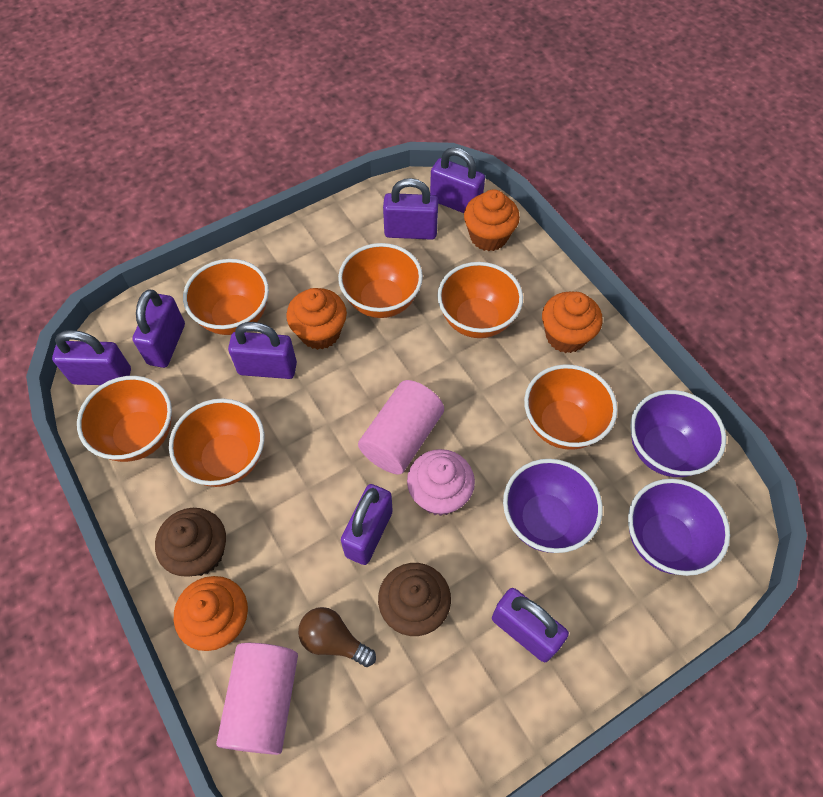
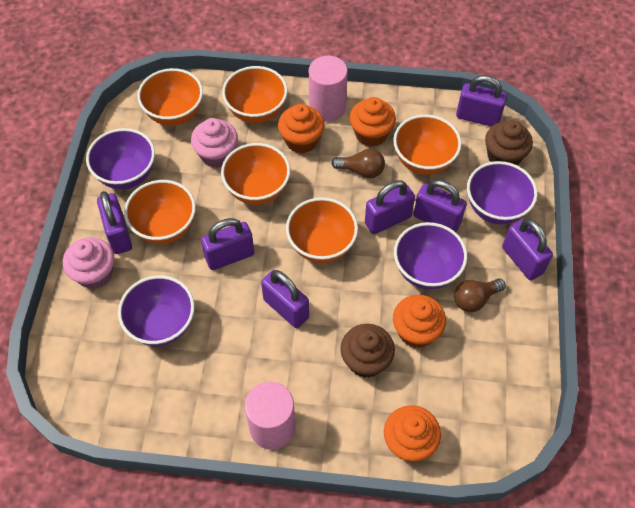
brown light bulb: [298,607,376,667] = 1 -> [331,149,385,178] [454,278,506,312] = 2
pink cupcake: [407,449,475,516] = 1 -> [63,237,115,289] [191,118,238,168] = 2
purple bowl: [503,459,603,553] [628,479,730,576] [630,390,726,477] = 3 -> [86,128,155,189] [118,275,195,346] [394,222,467,290] [467,161,537,225] = 4

